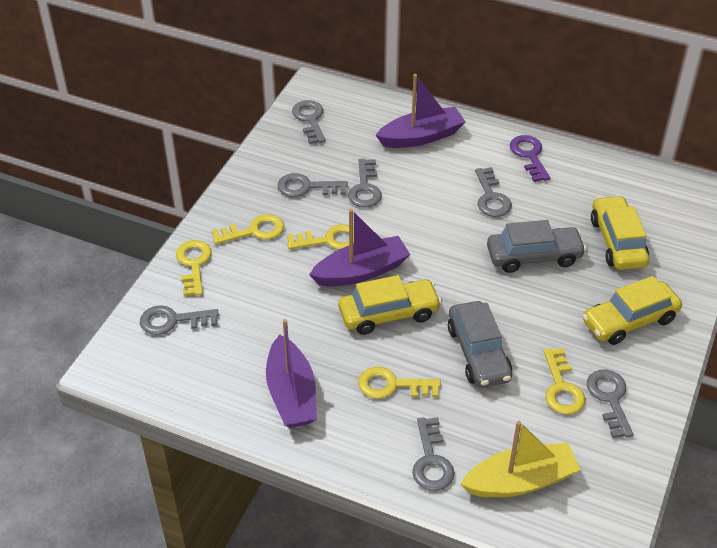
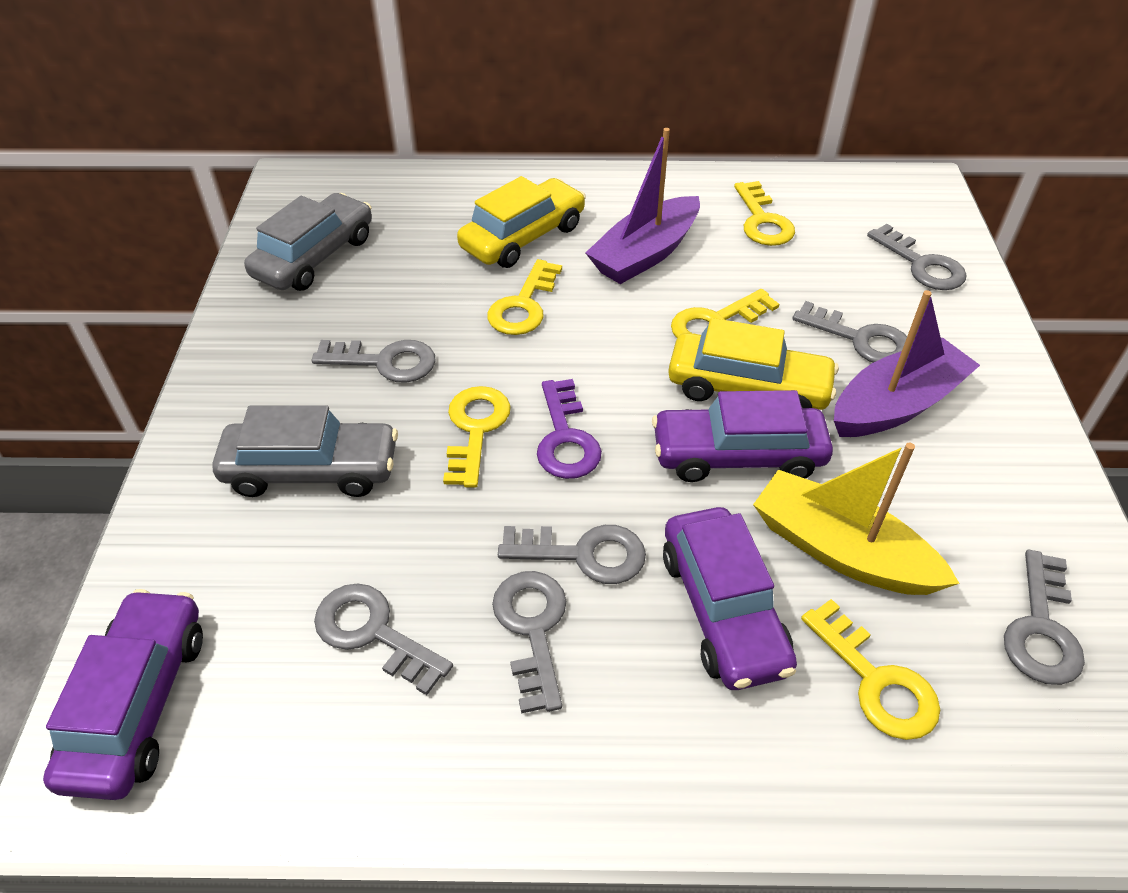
purple boat: [266,319,317,428] [309,209,410,286] [376,74,466,148] = 3 -> [586,128,700,284] [834,290,980,437] = 2
purple car: none = 0 -> [43,589,203,800] [652,390,833,482] [663,507,797,690] = 3
yellow car: [339,275,442,335] [582,276,682,345] [591,195,649,270] = 3 -> [457,176,586,268] [668,318,839,410] = 2

